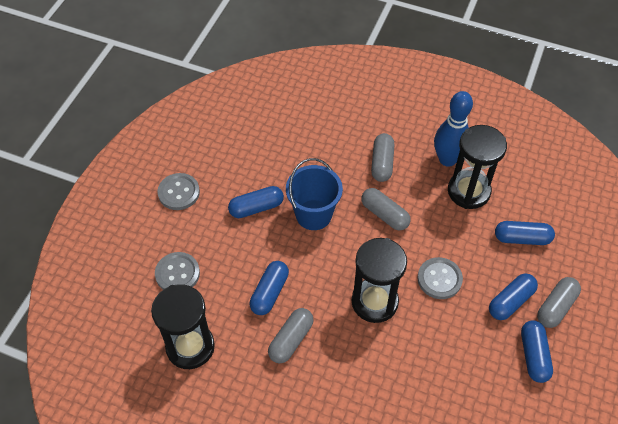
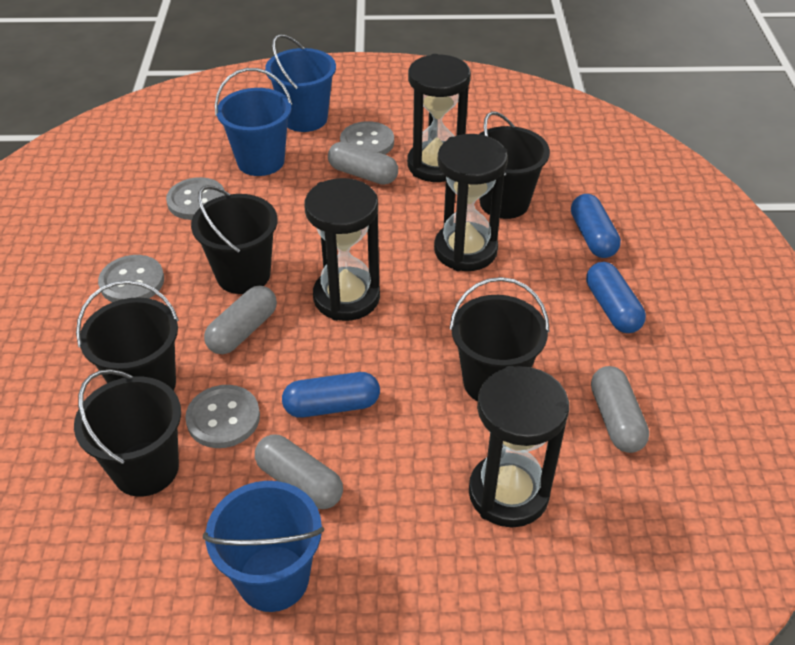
black bucket: none = 0 -> [74,369,181,497] [76,280,179,390] [191,185,278,294] [449,277,550,402] [479,111,550,219] = 5
black hourglass: [151,284,215,369] [352,238,407,323] [448,125,507,209] = 3 -> [304,178,380,321] [407,54,471,182] [434,134,508,271] [469,366,569,527] = 4
blue bowling pin: [434,91,473,167] = 1 -> none = 0
blue bucket: [286,158,343,230] = 1 -> [203,481,324,612] [215,68,292,176] [265,34,336,132] = 3
blue capsule: [228,186,284,218] [250,261,289,315] [489,273,538,320] [495,221,555,245] [521,320,553,383] = 5 -> [282,372,380,418] [571,194,621,258] [586,262,646,333] = 3
grey button: [155,252,200,290] [157,173,200,210] [417,257,463,299] = 3 -> [98,255,164,302] [166,177,225,220] [185,385,260,448] [340,121,394,155] = 4

